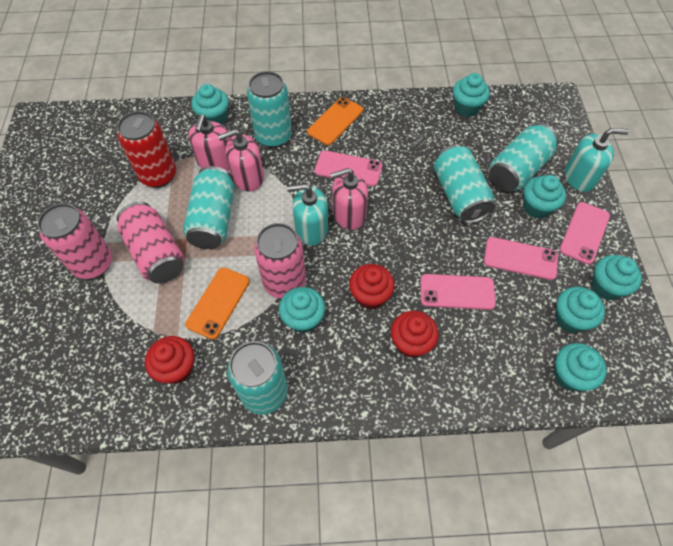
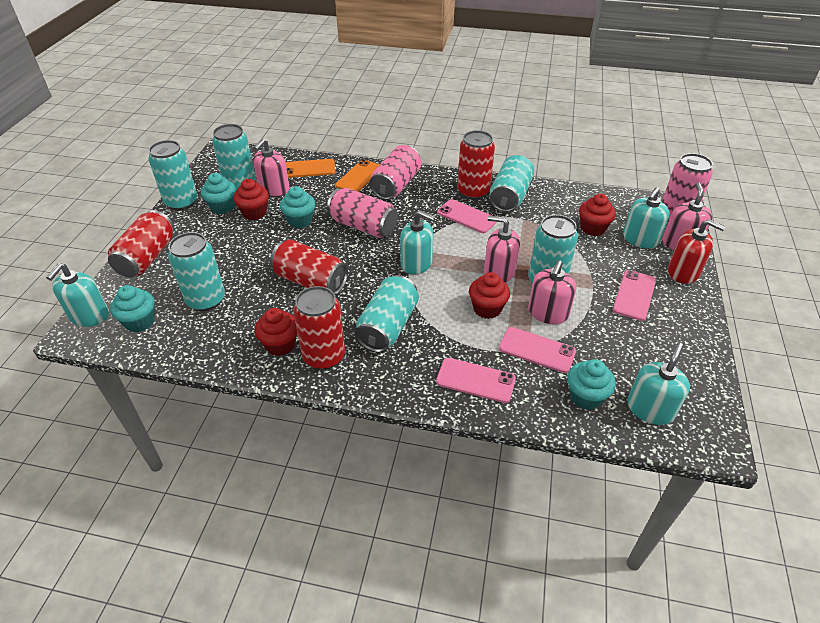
pink soap dispenser: [188,115,230,171] [218,129,264,192] [330,168,368,230] = 3 -> [253,139,290,196] [484,216,520,283] [528,260,576,324] [662,183,712,250] = 4
red can: [117,111,176,188] = 1 -> [108,210,174,277] [270,239,348,295] [293,286,345,370] [457,130,495,200] = 4
red cupcake: [145,336,194,384] [349,264,395,309] [391,311,438,358] = 3 -> [233,179,269,220] [255,308,297,356] [469,272,510,319] [579,194,616,236] = 4
red soap dispenser: none = 0 -> [668,219,726,284] = 1
turquoise can: [183,166,235,249] [227,341,288,415] [247,71,292,148] [434,144,495,224] [489,123,559,192] = 5 -> [148,140,197,210] [168,232,225,311] [212,124,256,191] [355,275,419,353] [490,155,534,212] [528,215,578,284] = 6
turquoise cupcake: [191,84,229,125] [279,287,325,333] [453,73,490,117] [523,175,566,219] [554,343,607,391] [555,287,605,333] [591,255,642,300] = 7 -> [110,285,155,332] [201,173,236,214] [280,186,316,228] [568,359,616,410] = 4
turquoise soap dispenser: [287,184,328,246] [565,128,629,192] = 2 -> [46,263,109,327] [400,210,435,275] [623,187,670,249] [627,343,690,425] = 4

